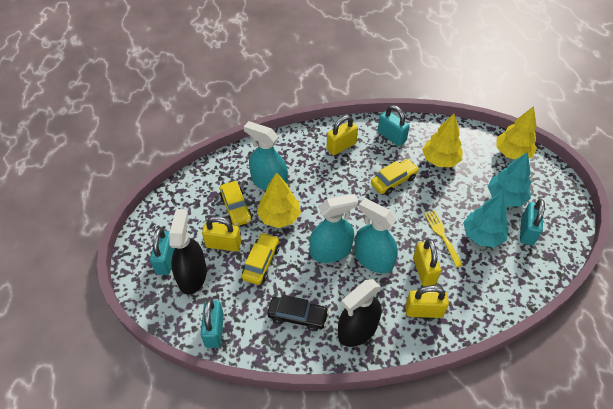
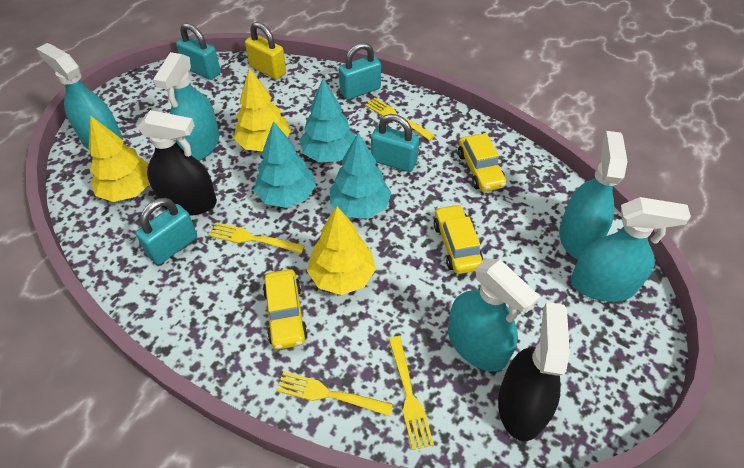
black car: [267,295,329,331] = 1 -> none = 0
turquoise spray bottle: [244,121,288,191] [309,194,359,263] [354,198,398,273] = 3 -> [36,43,123,149] [153,52,219,161] [448,258,540,372] [559,131,628,259] [571,197,691,302] = 5
turquoise tree: [463,192,509,247] [488,152,531,206] = 2 -> [254,121,316,208] [299,79,356,162] [330,133,391,219] = 3
yellow fork: [424,211,463,267] = 1 -> [209,222,305,254] [276,371,393,416] [365,98,435,141] [389,336,434,450] = 4
yellow padlock: [202,216,241,252] [327,115,358,155] [405,285,449,318] [413,239,441,286] = 4 -> [245,22,286,80] = 1

